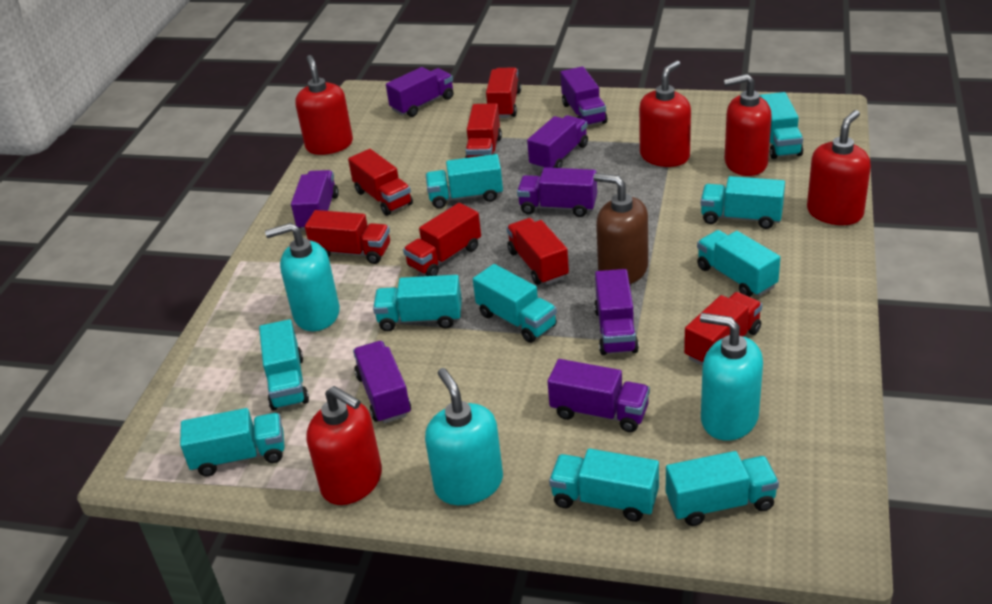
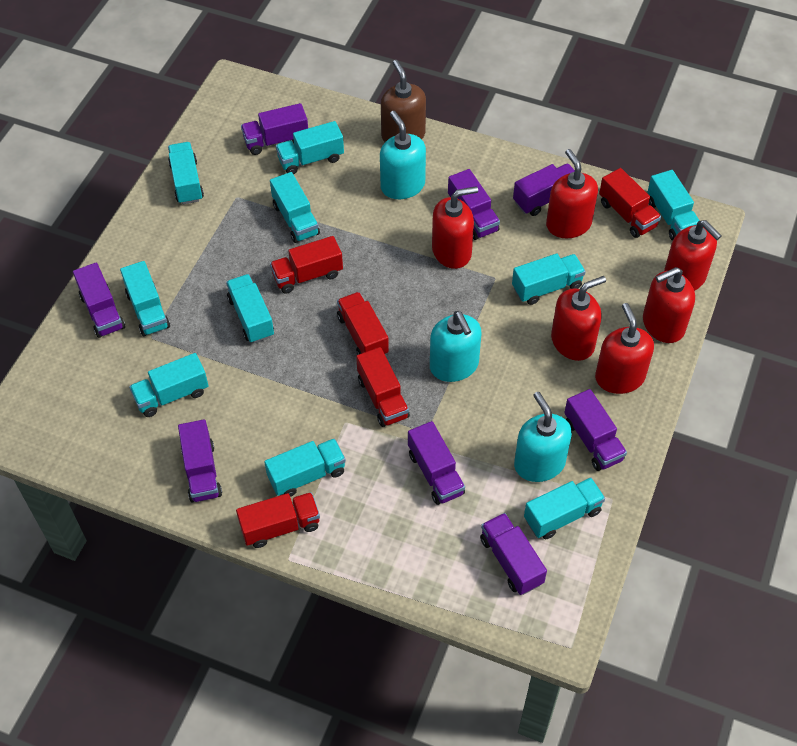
red soap dispenser: [296,55,353,155] [306,386,382,505] [639,60,691,167] [724,74,772,176] [807,110,871,225] = 5 -> [432,186,478,269] [546,149,598,238] [551,276,606,361] [595,303,654,394] [643,267,695,343] [664,220,721,291] = 6
red truck: [305,210,390,264] [348,149,413,216] [403,203,481,276] [465,103,502,158] [486,67,521,118] [507,218,569,285] [684,292,762,366] = 7 -> [236,492,320,548] [270,236,343,294] [337,292,389,355] [356,347,410,427] [599,168,661,238] = 5

